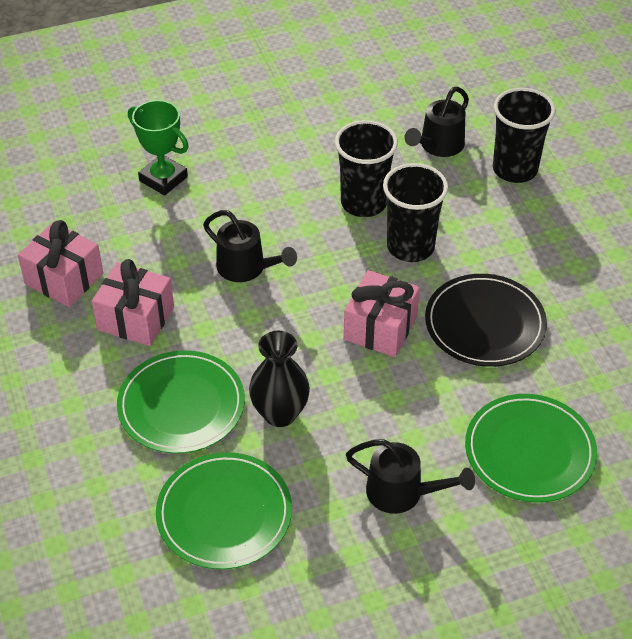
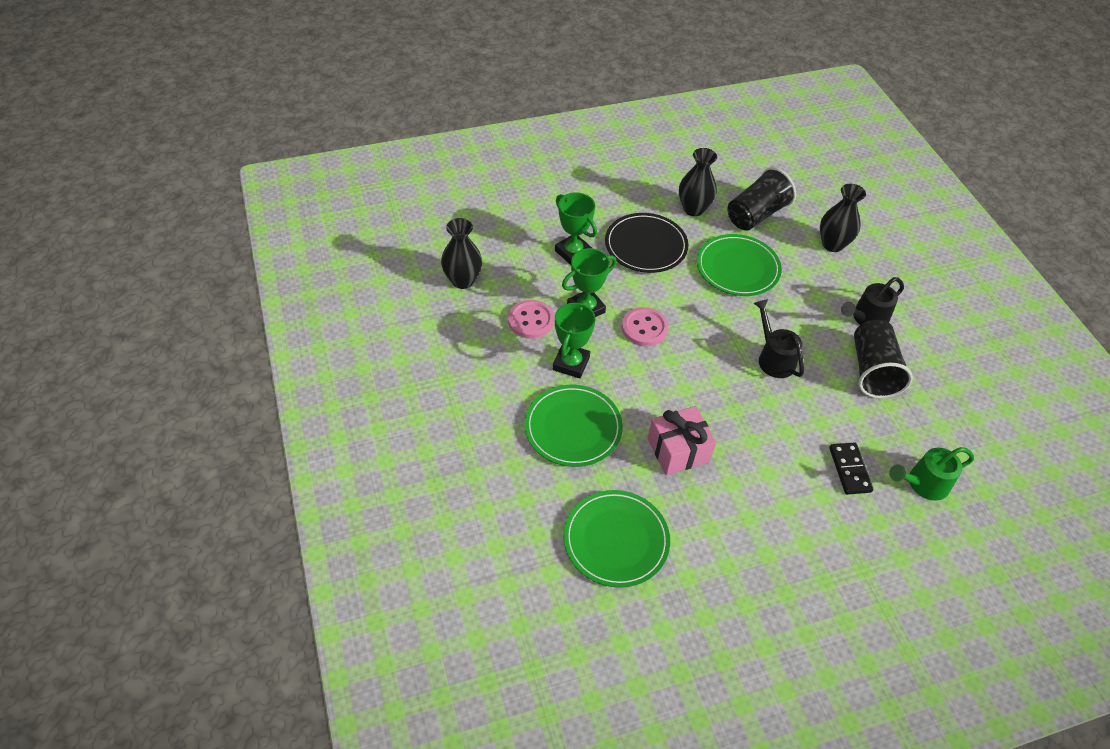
black cup: [335,120,398,217] [383,163,448,262] [493,88,556,183] = 3 -> [727,167,796,230] [854,320,913,398] = 2
black domino: none = 0 -> [829,442,873,495] = 1
black vase: [249,331,310,427] = 1 -> [441,218,482,289] [679,148,717,216] [820,184,866,252] = 3
black watering can: [203,210,297,282] [346,439,475,514] [405,87,469,157] = 3 -> [754,299,804,378] [841,277,904,325] = 2
green trophy: [128,100,189,195] = 1 -> [553,301,595,379] [555,192,597,265] [562,248,617,317] = 3
green watering can: none = 0 -> [889,447,974,501] = 1
pink button: none = 0 -> [508,300,554,339] [622,307,669,346] = 2
pink gift: [18,220,103,307] [92,259,174,346] [344,270,420,357] = 3 -> [648,406,716,475] = 1

